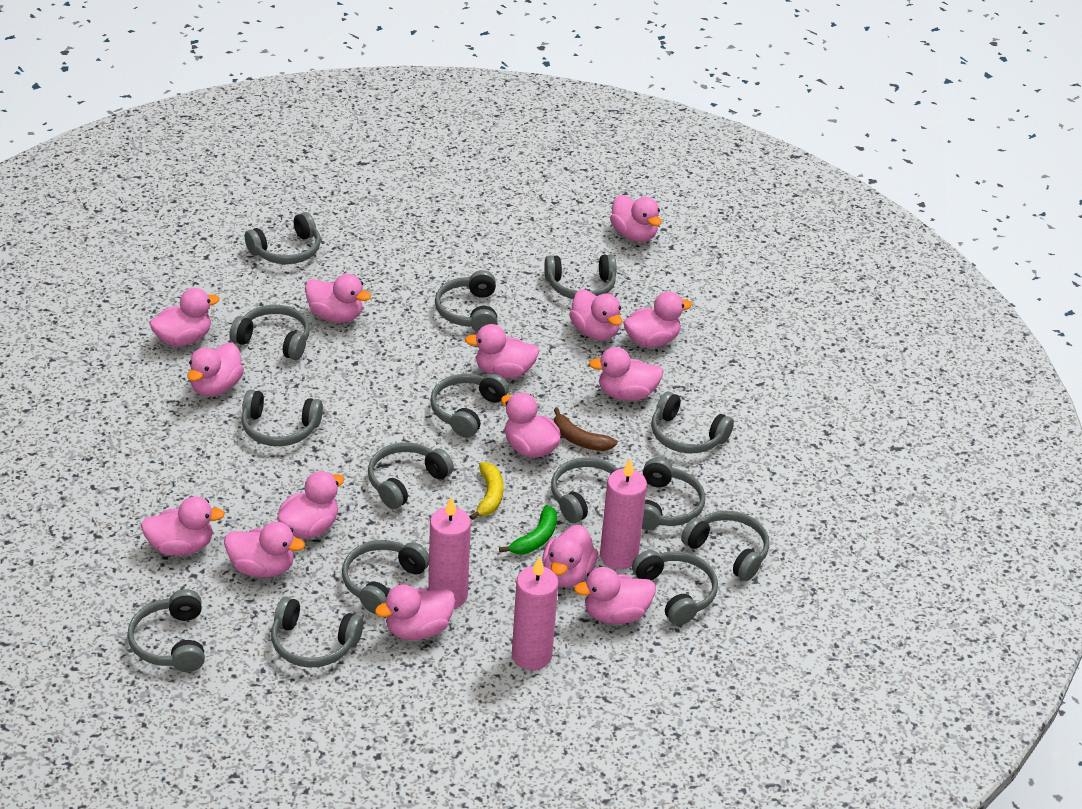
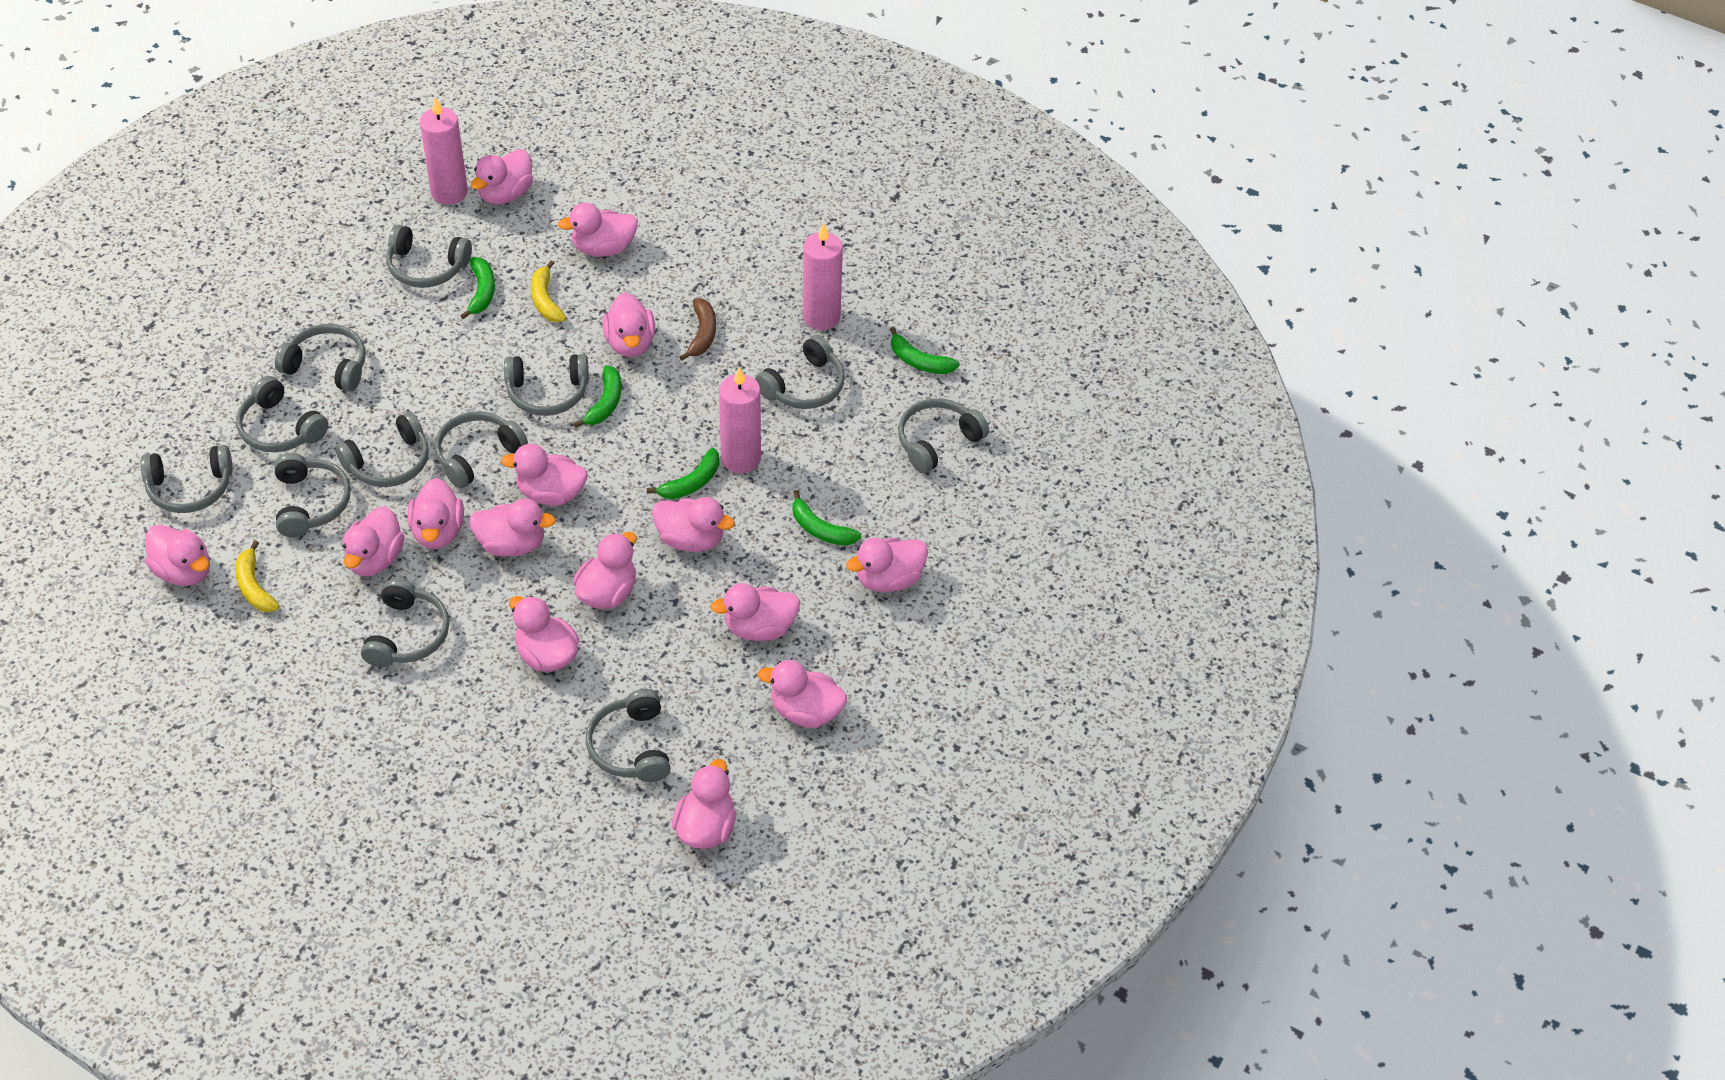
green banana: [499,505,557,554] = 1 -> [460,257,495,319] [573,365,622,428] [647,448,719,499] [792,490,861,546] [890,327,960,374] = 5
grey headphones: [127,589,205,672] [230,305,310,360] [241,390,323,446] [245,212,321,264] [271,597,363,668] [342,540,429,614] [368,442,454,509] [430,373,509,438] [435,270,497,332] [544,254,616,299] [551,457,624,523] [632,550,718,626] [642,458,705,530] [651,392,734,453] [681,511,769,581] = 15 -> [140,445,233,513] [236,376,328,452] [274,453,351,537] [275,324,366,392] [335,412,429,487] [361,578,449,667] [386,224,472,288] [435,411,528,488] [504,354,589,416] [586,689,671,782] [755,335,845,409] [898,398,989,474] = 12
yellow banana: [469,462,504,520] = 1 -> [235,540,280,612] [531,260,567,322] = 2

